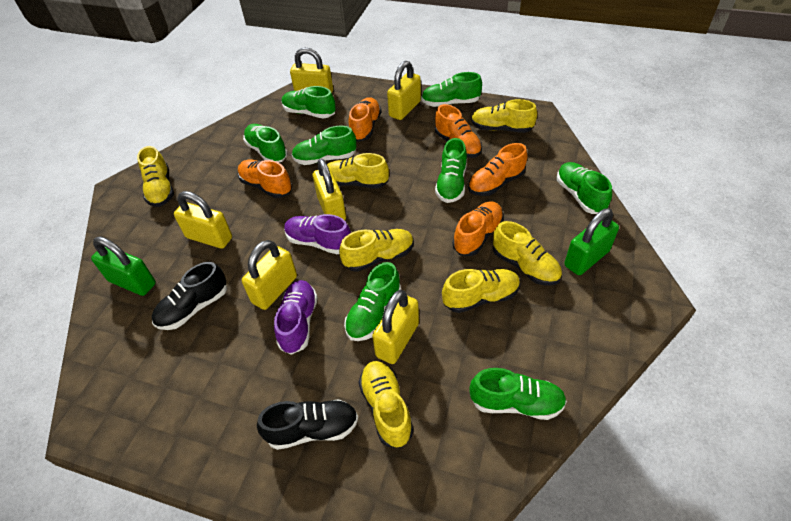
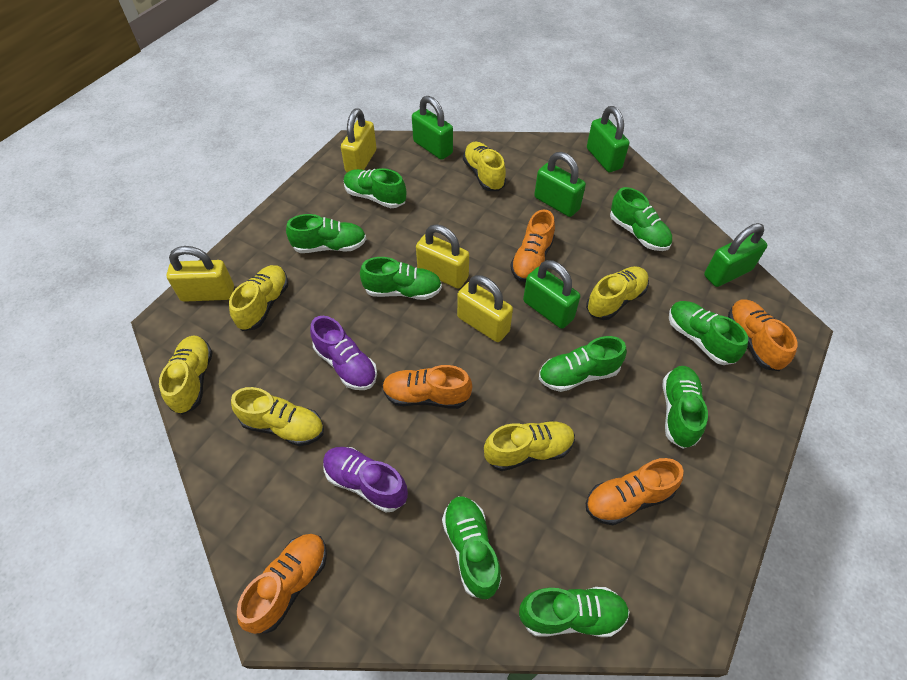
black shoe: [152,262,227,330] [257,399,358,450] = 2 -> none = 0
green padlock: [91,237,156,296] [564,208,619,275] = 2 -> [412,96,453,160] [523,260,580,329] [534,152,586,217] [587,106,629,172] [704,223,767,287] = 5
green shoe: [243,124,288,163] [282,86,336,119] [292,125,356,165] [344,262,401,341] [421,72,482,107] [435,138,467,203] [469,368,567,420] [557,162,612,214] = 8 -> [286,214,366,253] [344,168,406,208] [360,257,442,300] [442,496,502,599] [519,587,630,637] [539,336,627,392] [610,187,672,251] [662,366,708,449] [669,301,748,365] = 9
yellow padlock: [174,191,232,249] [242,240,297,310] [290,47,333,93] [312,159,346,221] [372,290,419,364] [387,61,421,120] = 6 -> [167,246,234,302] [341,108,377,172] [416,224,469,289] [457,275,513,342] = 4
yellow shoe: [137,146,174,207] [327,153,389,189] [339,229,414,272] [358,361,414,448] [442,269,520,313] [471,99,537,133] [493,221,562,285] = 7 -> [159,335,213,415] [229,265,288,331] [231,387,324,446] [463,142,506,191] [484,421,575,471] [586,266,649,320] = 6

